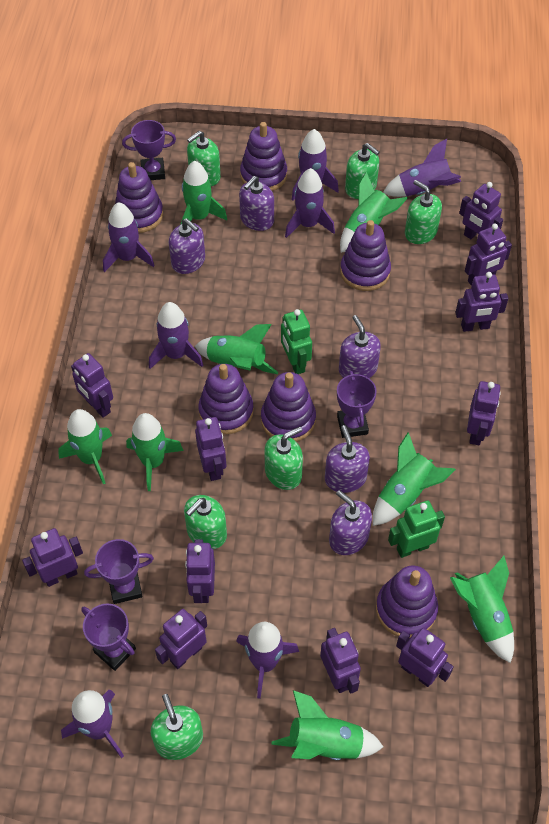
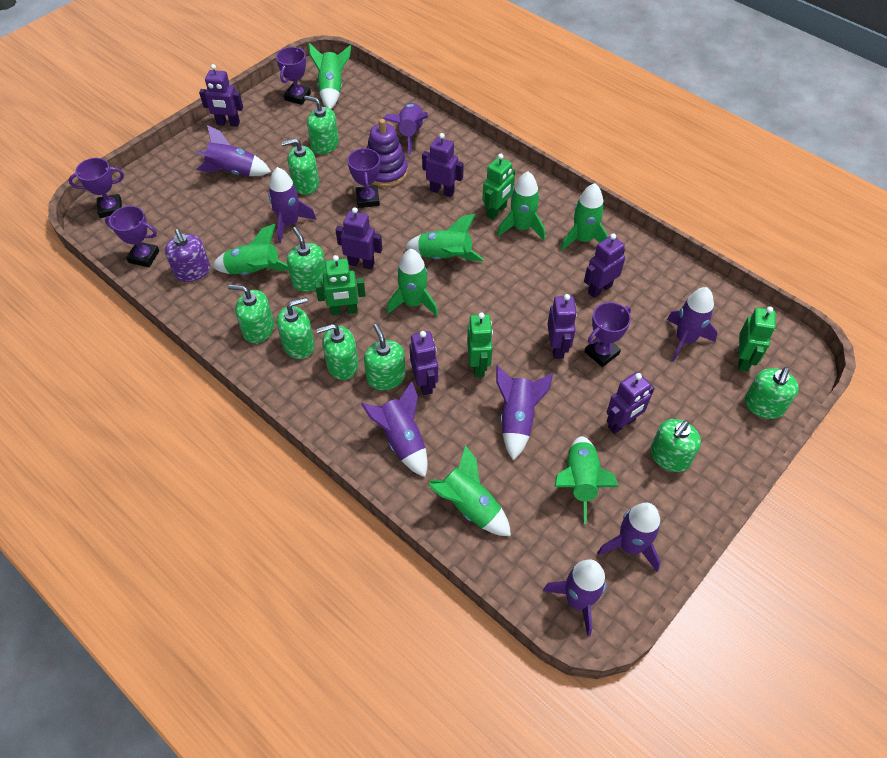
green robot: [281,309,312,374] [388,500,445,558] = 2 -> [315,255,366,315] [467,312,493,377] [482,154,515,220] [738,306,776,371] = 4
green soap dispenser: [151,694,203,760] [184,495,227,549] [187,131,221,186] [265,427,303,490] [345,143,380,199] [405,180,442,244] = 6 -> [228,285,274,343] [277,297,315,359] [281,138,319,195] [287,227,326,292] [304,96,339,155] [316,324,359,380] [364,324,406,390] [650,419,701,472] [744,367,799,419] = 9
purple robot: [22,528,83,587] [71,353,113,418] [155,609,207,669] [185,539,215,603] [195,417,226,481] [320,628,361,694] [396,628,454,687] [455,272,508,332] [459,182,503,239] [465,223,512,286] [467,381,501,445] = 11 -> [199,64,243,127] [336,207,382,270] [410,331,438,395] [422,133,464,197] [548,294,577,359] [584,233,625,298] [607,372,654,434] = 7
purple rocket: [61,690,124,758] [103,202,155,272] [149,302,203,369] [236,622,299,699] [285,168,335,238] [291,129,339,201] [383,139,461,197] = 7 -> [196,125,271,176] [268,167,316,243] [361,381,428,477] [383,103,428,155] [496,365,553,460] [543,560,606,637] [597,503,661,572] [667,287,717,361] = 8
purple soap dispenser: [169,218,205,274] [239,176,274,231] [325,425,370,493] [329,490,372,555] [339,315,381,378] = 5 -> [165,229,210,282] = 1
purple stacking toy: [115,162,163,233] [198,364,254,434] [240,122,287,191] [261,372,316,442] [340,220,391,291] [376,565,438,638] = 6 -> [367,119,408,187] = 1
purple trophy: [81,604,136,671] [84,539,154,604] [122,120,176,180] [337,371,377,438] = 4 -> [69,158,124,218] [105,206,159,267] [276,47,311,105] [347,148,380,208] [585,302,631,367] = 5

